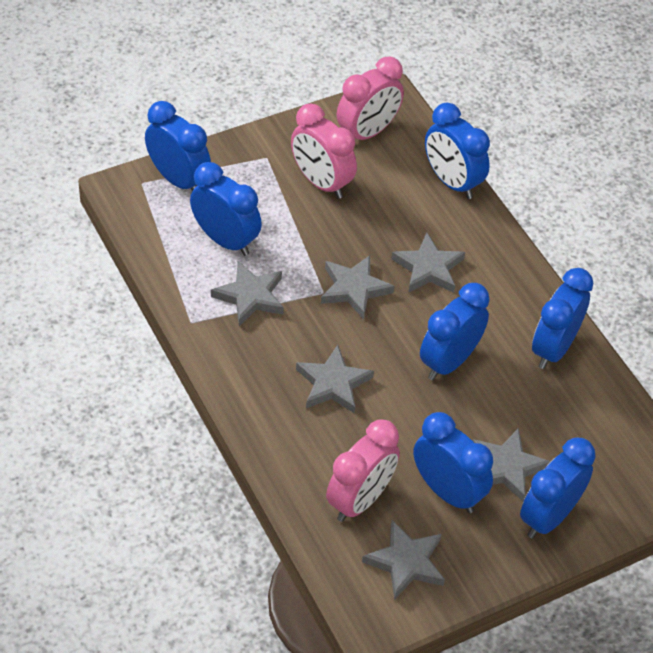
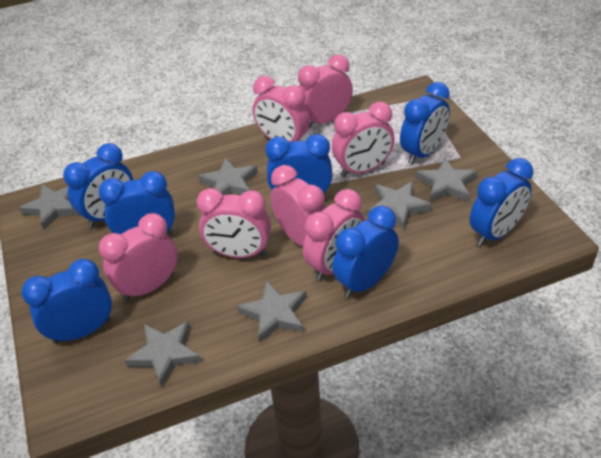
pink clock: [291,103,357,199] [326,419,400,522] [337,57,404,140] = 3 -> [99,213,178,301] [197,188,271,258] [253,76,310,142] [270,165,325,246] [298,55,353,128] [303,189,365,281] [332,102,395,177] = 7

